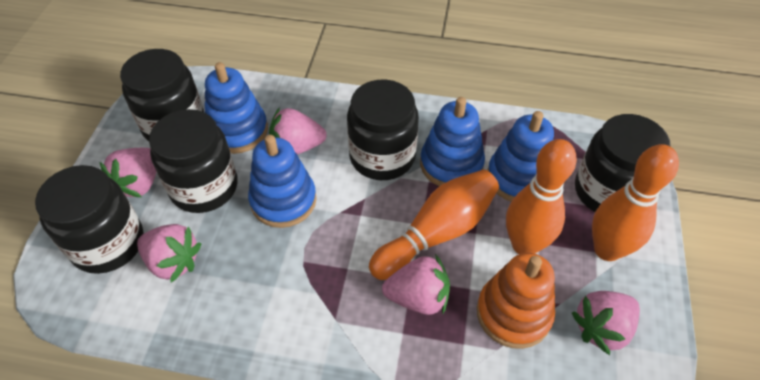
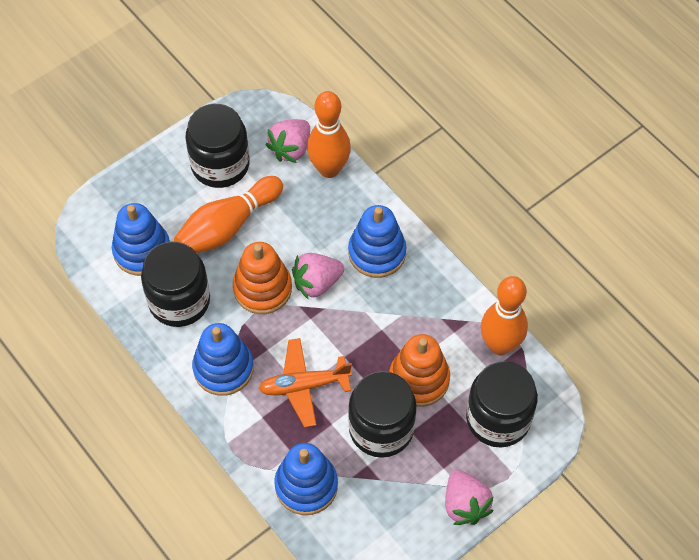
black jar: [35,165,144,274] [120,49,204,141] [149,109,238,213] [347,80,419,180] [575,114,670,212] = 5 -> [141,242,210,327] [185,104,250,188] [348,371,417,458] [466,361,538,447] = 4
orange plane: none = 0 -> [259,338,352,427] = 1
orange stacking toy: [477,253,555,349] = 1 -> [233,242,292,314] [389,334,450,407] = 2
pink strawberry: [100,148,156,197] [137,224,201,283] [269,108,327,155] [382,254,450,315] [571,291,640,355] = 5 -> [266,119,310,163] [292,253,344,300] [445,470,494,525] = 3

